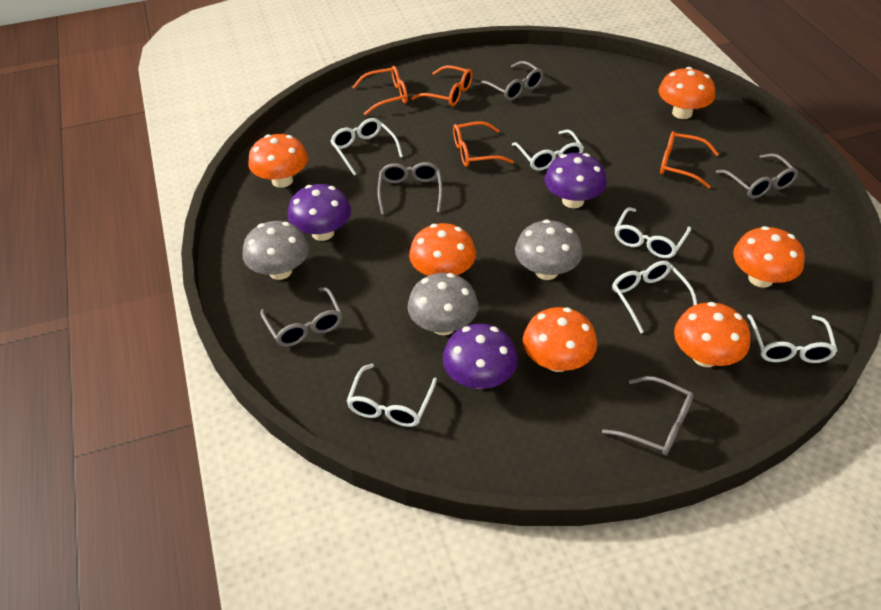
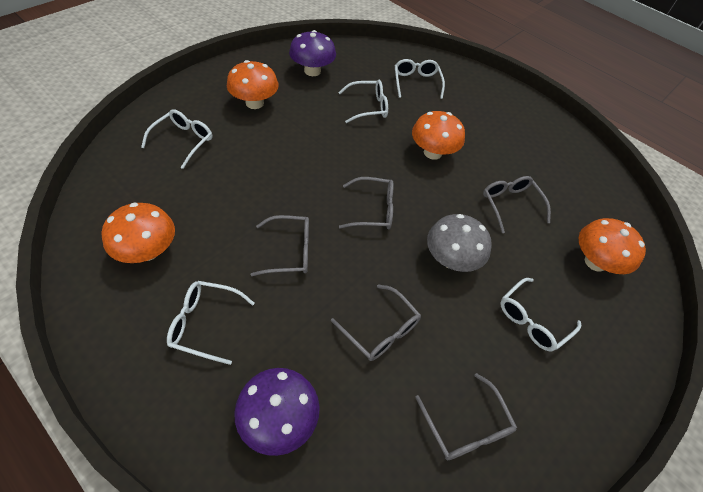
grey mushroom: [242,221,309,280] [408,273,478,335] [515,219,583,280] = 3 -> [427,214,492,272] = 1
orange glasses: [353,66,408,115] [411,65,473,106] [453,121,514,167] [660,131,719,188] = 4 -> none = 0
orange mushroom: [248,134,308,188] [409,223,476,276] [523,307,597,372] [659,67,715,119] [674,302,750,367] [733,226,805,288] = 6 -> [102,203,175,263] [227,60,279,109] [412,111,465,160] [579,218,646,274] = 4
purple mushroom: [288,184,351,241] [443,324,518,389] [544,153,607,208] = 3 -> [234,368,320,456] [289,30,336,76] = 2
white glasses: [330,118,403,175] [347,364,437,427] [512,130,584,171] [612,261,697,333] [615,207,691,258] [747,314,837,363] = 6 -> [141,109,212,169] [167,281,255,365] [338,80,388,123] [395,59,445,99] [500,278,581,352] = 5

